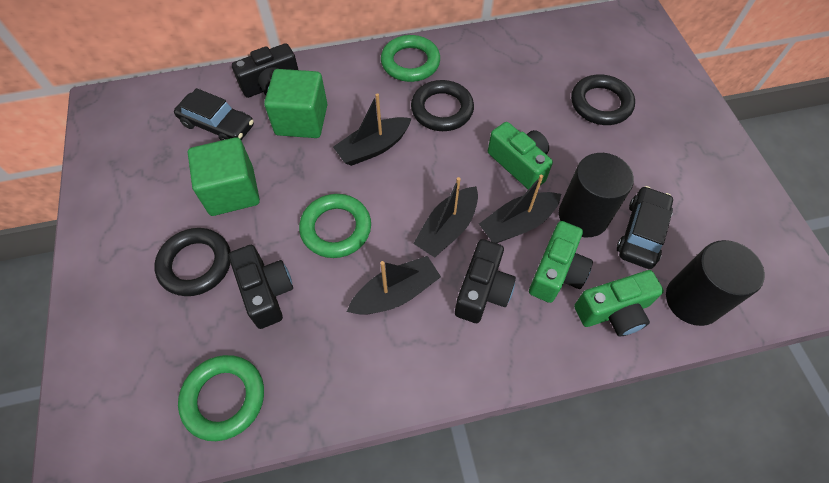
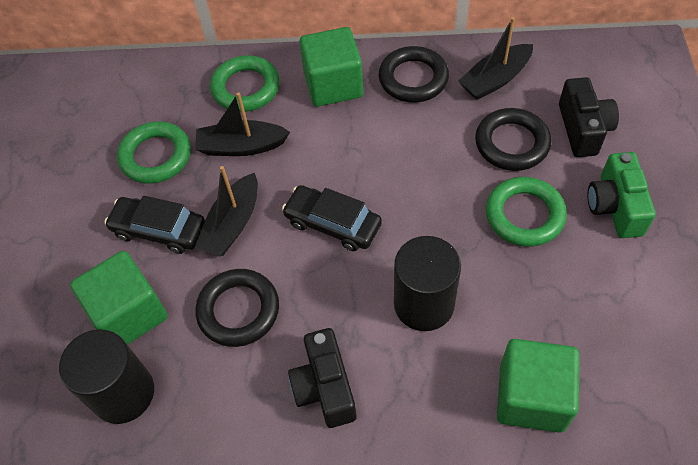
black boat: [333,93,412,166] [347,256,441,315] [413,177,478,257] [479,175,561,243] = 4 -> [195,92,290,156] [195,166,258,256] [458,17,533,100] = 3
black camera: [229,245,293,329] [232,43,298,98] [455,239,516,323] = 3 -> [288,328,357,428] [559,77,619,157] = 2
green camera: [488,122,553,190] [529,221,593,303] [574,270,664,336] = 3 -> [587,152,656,238] = 1
green cube: [188,137,260,216] [264,69,328,138] = 2 -> [70,251,168,345] [299,27,363,107] [497,339,579,433] = 3

